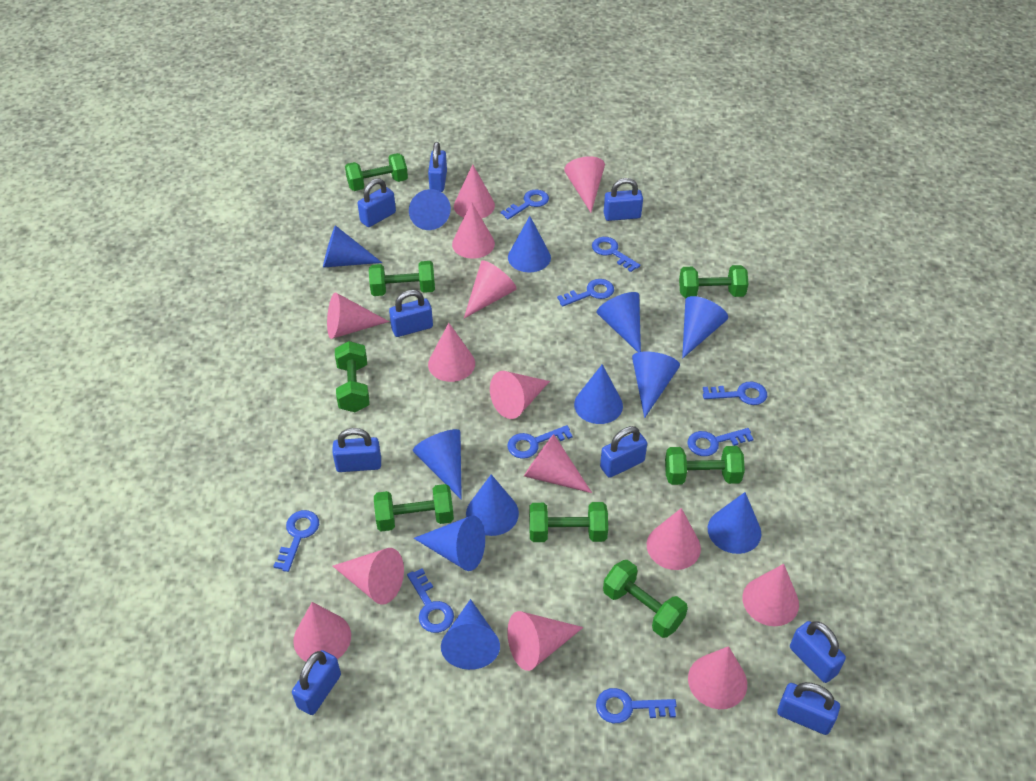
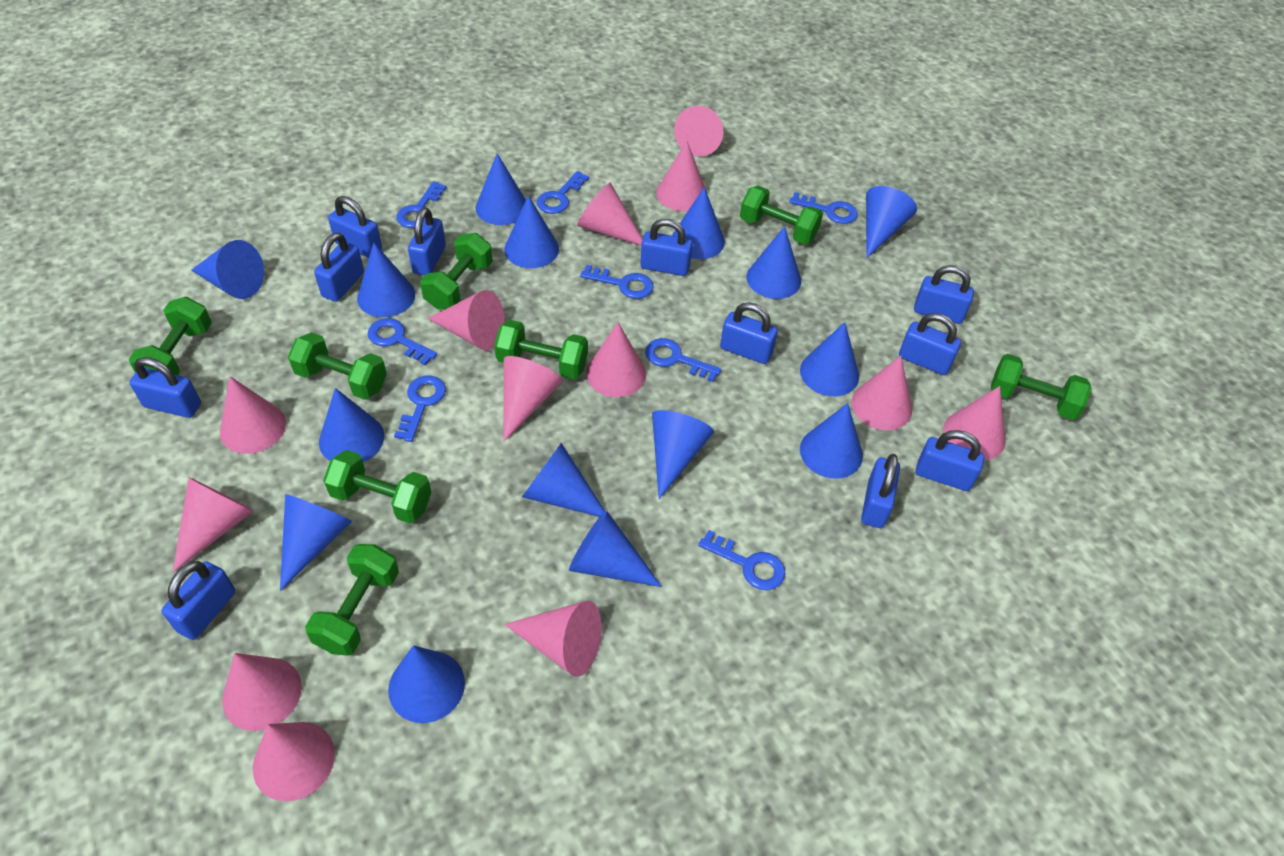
blue cone: [323,225,382,268] [409,189,451,230] [413,429,462,500] [414,516,485,571] [441,599,500,670] [466,474,519,536] [508,216,551,272] [574,364,623,424] [597,292,641,352] [632,352,680,418] [682,296,728,359] [708,492,761,554] = 12 -> [191,240,264,299] [280,494,352,591] [319,388,384,462] [357,243,415,317] [388,645,465,723] [476,153,526,225] [504,195,559,268] [522,443,605,517] [569,511,662,587] [652,410,714,499] [672,187,725,259] [746,226,801,299] [800,322,859,396] [800,403,863,479] [866,186,917,258] = 15
blue key: [273,510,319,572] [407,569,454,633] [501,190,549,220] [507,425,573,459] [557,279,614,307] [592,237,640,272] [596,688,677,723] [687,428,753,456] [703,381,767,405] = 9 -> [368,318,437,365] [394,376,446,442] [396,181,447,228] [537,171,589,214] [580,265,654,299] [645,338,721,382] [698,530,786,590] [789,192,858,224] = 8
blue padlock: [292,650,341,715] [332,428,381,472] [358,178,396,227] [389,290,433,337] [428,142,447,192] [600,426,647,478] [604,178,643,221] [778,682,840,735] [790,621,846,683] = 9 -> [129,357,201,418] [162,561,235,640] [314,233,364,302] [328,196,382,258] [408,207,446,276] [640,219,692,276] [720,302,778,364] [861,454,900,528] [899,313,961,375] [914,265,974,324] [916,430,984,491] = 11
pink cone: [293,602,351,662] [327,292,389,339] [333,548,404,605] [428,323,475,382] [452,202,495,259] [454,164,495,218] [464,260,517,318] [490,371,550,419] [507,611,584,671] [524,434,592,493] [564,156,605,212] [647,508,701,570] [688,646,747,709] [742,564,799,626] = 14 -> [173,477,254,572] [220,376,286,454] [222,653,302,731] [253,722,335,801] [427,290,504,350] [504,356,562,442] [504,601,602,677] [577,183,643,246] [586,322,646,397] [656,141,707,211] [674,106,723,156] [852,356,912,430] [943,386,1005,461] = 13

